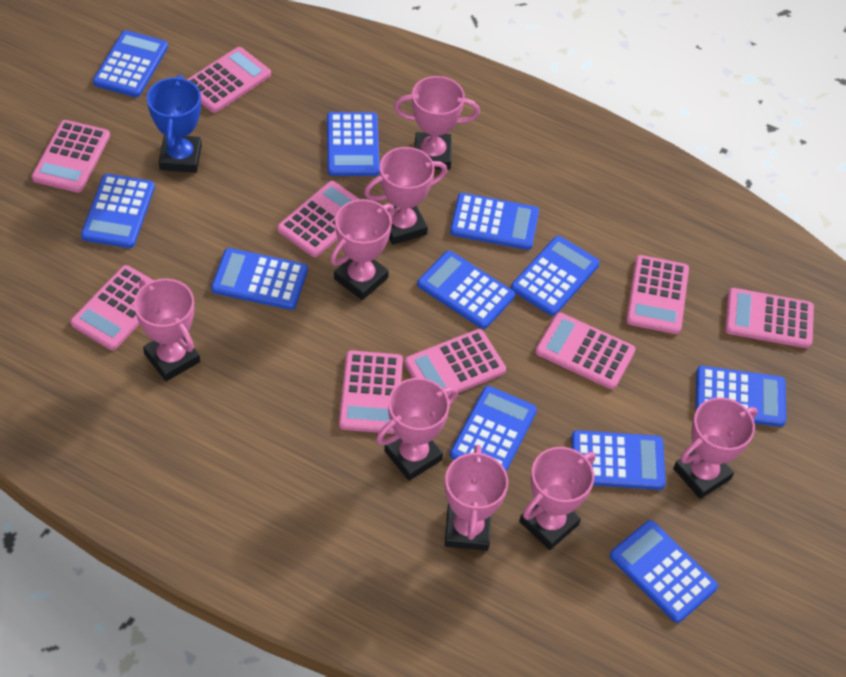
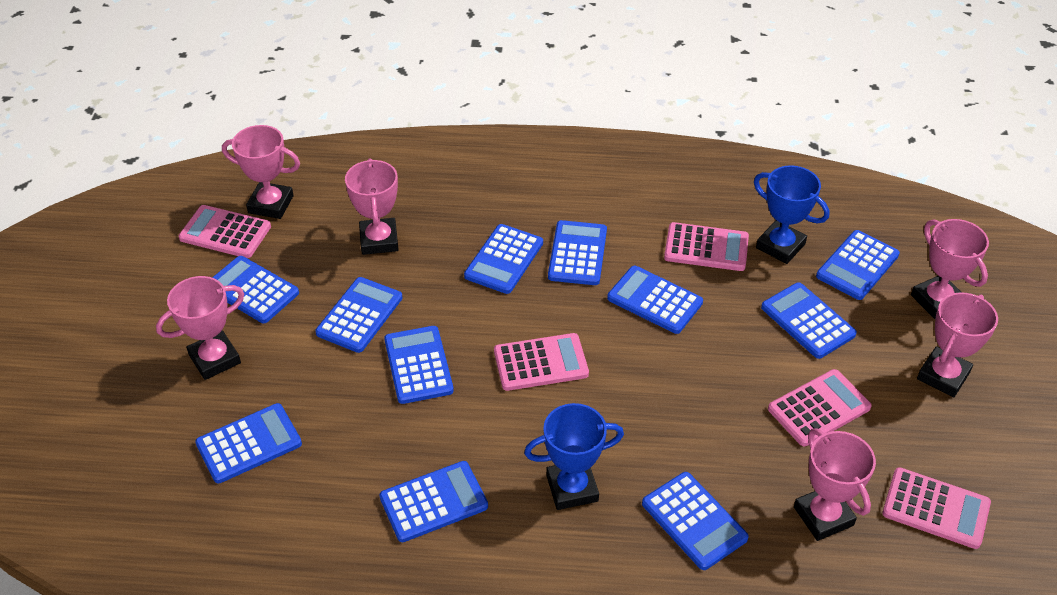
blue trophy: [147,75,202,173] = 1 -> [524,403,624,510] [754,165,829,264] = 2
pink calculator: [32,120,110,193] [70,265,154,350] [187,47,271,113] [277,181,359,257] [339,350,403,434] [404,329,506,397] [535,313,635,389] [626,255,689,334] [725,288,814,348] = 9 -> [179,205,271,258] [494,333,589,391] [664,222,749,271] [768,369,872,446] [882,467,991,549] = 5
pink trophy: [134,278,200,381] [330,199,395,300] [364,147,447,245] [376,378,458,481] [394,76,480,170] [445,445,508,551] [519,447,596,550] [673,397,758,499] = 8 -> [156,276,244,380] [222,125,300,219] [345,158,399,255] [794,428,876,541] [911,219,989,319] [917,292,998,397] = 6

